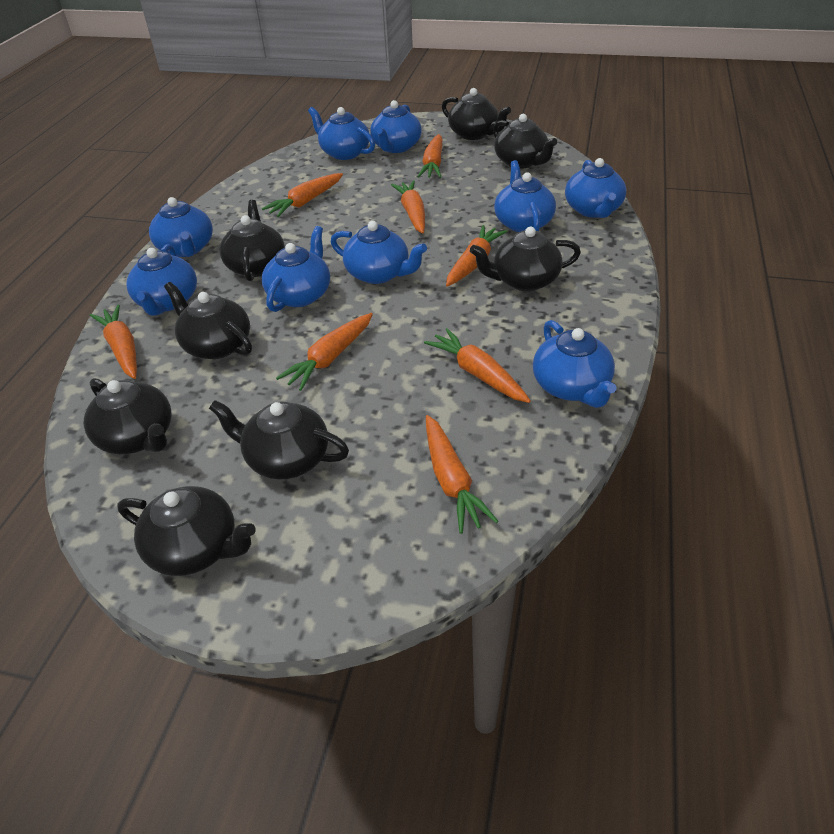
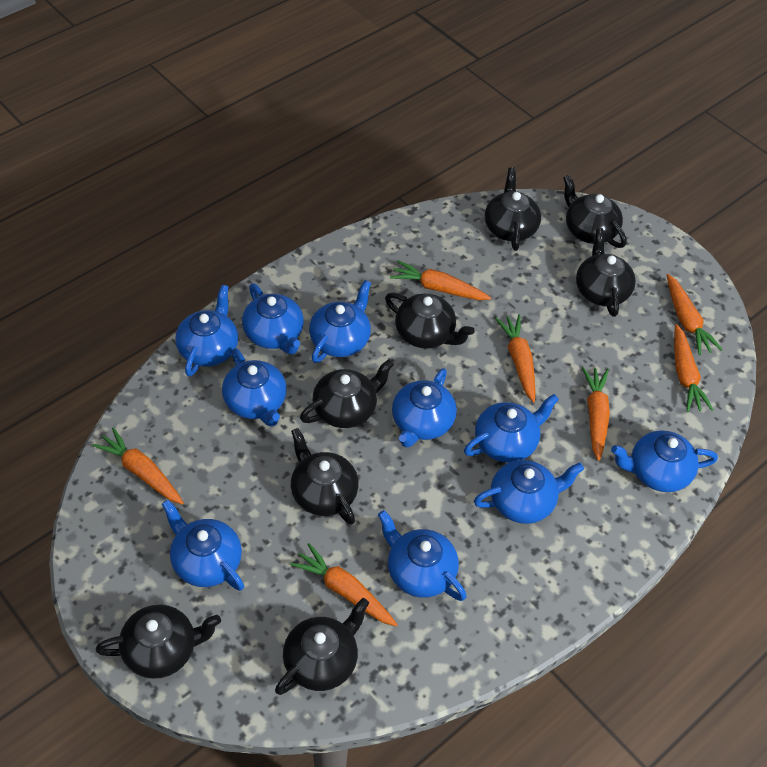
blue teapot: [126,244,197,316] [149,197,213,257] [262,226,330,312] [308,107,375,160] [331,221,427,284] [370,100,422,153] [494,160,556,232] [533,320,616,408] [565,158,626,218] = 9 -> [162,500,244,591] [175,285,238,377] [222,348,287,427] [242,283,304,354] [309,280,371,363] [378,510,467,601] [392,368,457,448] [464,394,559,463] [474,460,584,524] [611,431,718,492] = 10
orange carrot: [90,305,137,379] [262,173,343,217] [276,313,373,391] [391,181,425,234] [417,134,442,178] [424,328,531,403] [426,415,499,534] [446,225,507,287] = 8 -> [92,427,184,504] [290,543,398,626] [390,260,491,300] [495,315,535,402] [582,367,610,461] [667,274,723,355] [674,324,713,412] = 7

